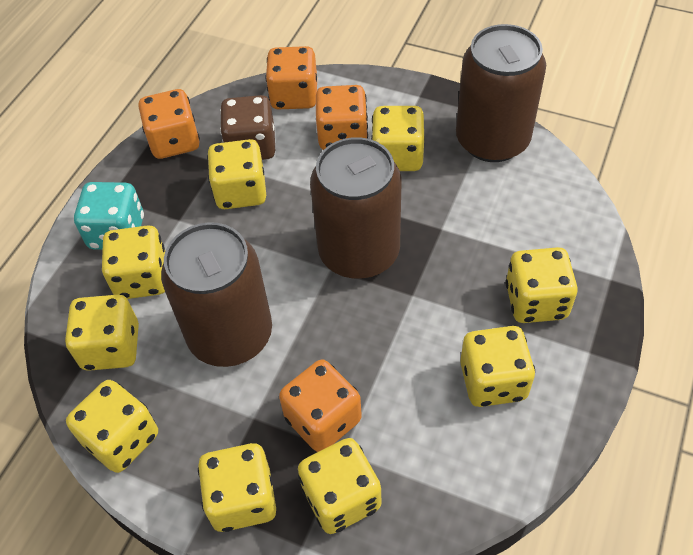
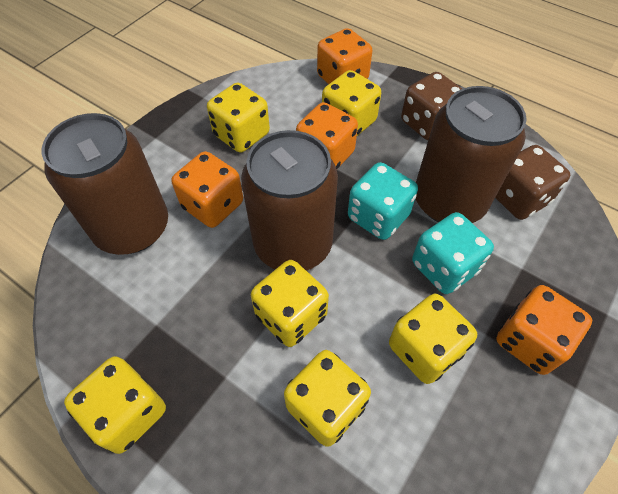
brown dice: [220,95,275,160] = 1 -> [401,72,462,140] [495,145,570,220] = 2
turquoise dice: [74,182,144,250] = 1 -> [348,162,418,240] [412,212,494,294] = 2
yellow dice: [65,295,139,371] [66,380,158,473] [102,225,165,299] [198,443,276,532] [207,139,266,209] [298,438,381,534] [371,106,425,171] [460,326,535,407] [506,247,578,323] = 9 -> [64,356,166,454] [207,83,270,153] [251,260,329,347] [284,350,371,447] [322,70,381,136] [389,294,477,384] = 6

